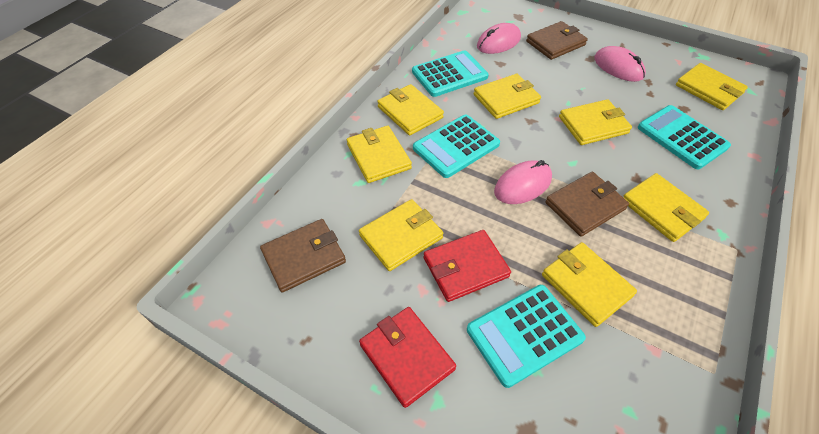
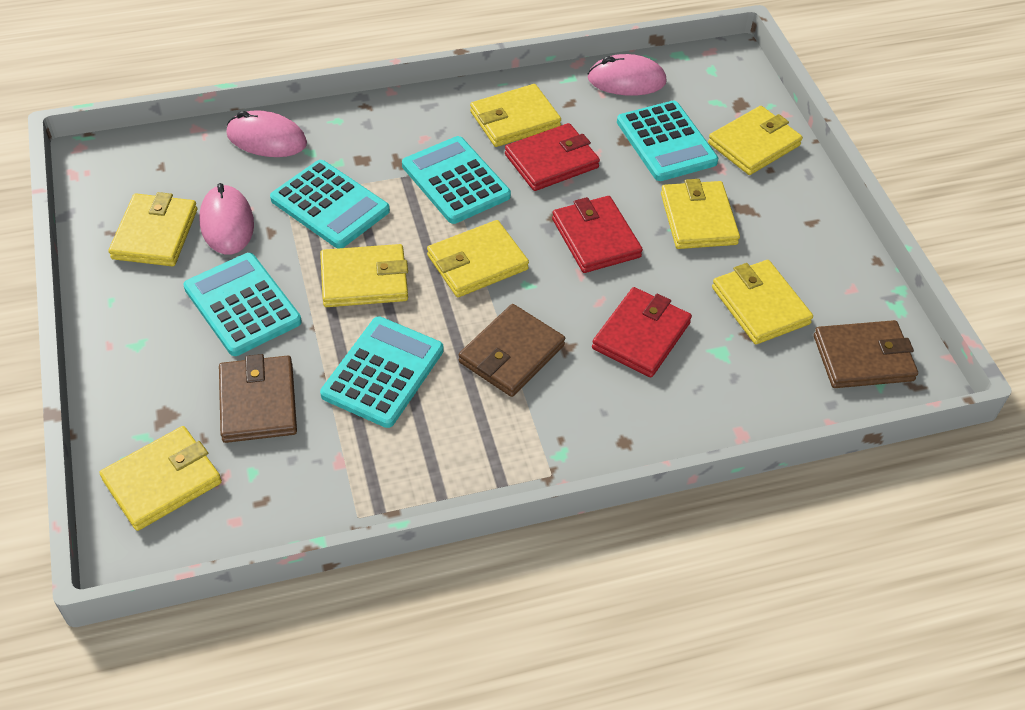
red wallet: [359,307,456,408] [424,230,511,302] = 2 -> [505,123,600,191] [552,196,643,273] [592,287,692,378] = 3
turquoise calculator: [412,50,489,97] [413,114,500,178] [467,285,586,388] [638,105,731,169] = 4 -> [183,253,302,356] [270,160,390,249] [320,317,444,428] [402,136,511,224] [617,100,718,181] = 5

